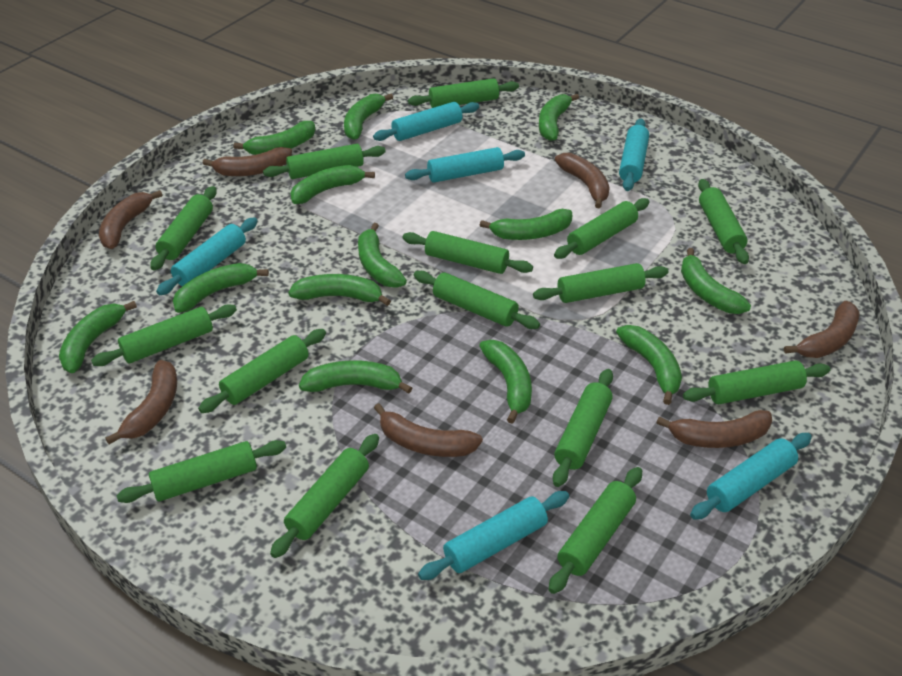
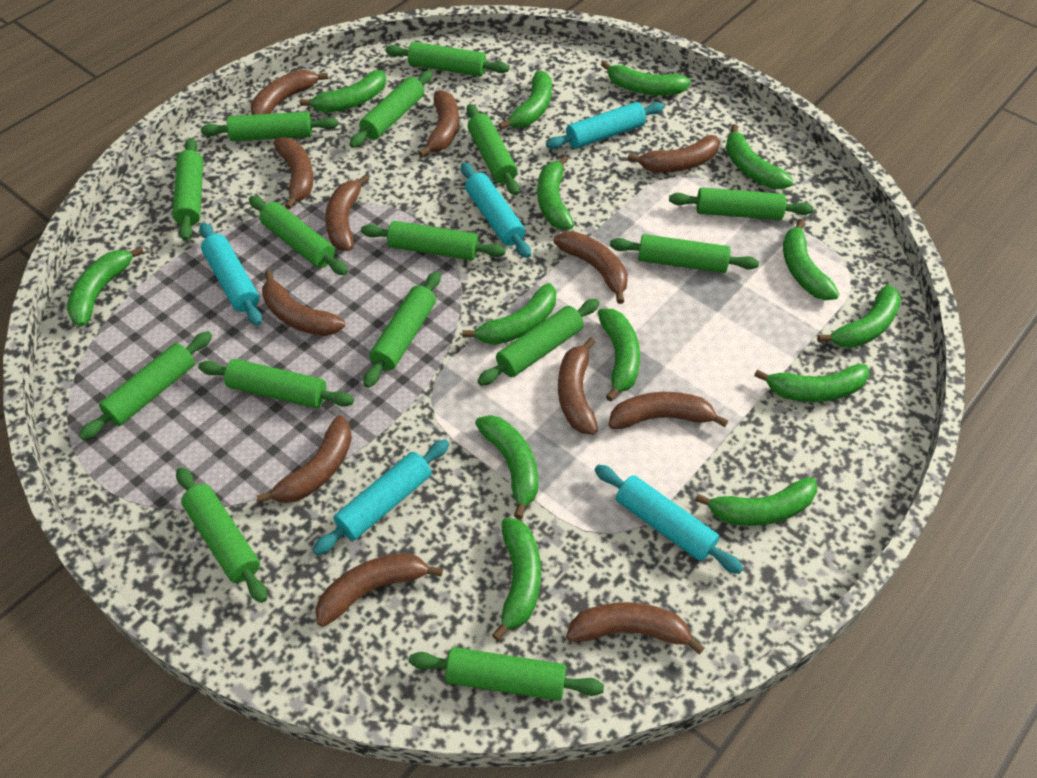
brown banana: [99,190,162,249] [105,360,177,445] [202,147,292,176] [374,403,483,457] [555,153,610,208] [656,410,772,448] [784,301,860,358] = 7 -> [251,70,328,115] [256,416,352,503] [262,270,345,336] [274,137,313,209] [315,553,443,627] [325,174,369,251] [418,90,459,157] [553,231,628,304] [558,337,598,435] [566,602,705,655] [608,392,728,429] [628,135,720,173] = 12
green banana: [59,301,137,373] [173,263,269,313] [233,121,316,155] [288,274,391,306] [290,165,375,204] [299,360,412,394] [344,94,393,140] [358,223,407,288] [479,340,532,424] [480,209,572,240] [539,94,579,141] [616,325,682,405] [681,248,751,314] = 13 -> [67,246,144,326] [300,70,386,113] [463,283,556,345] [475,415,538,519] [492,518,541,641] [498,71,552,129] [537,155,574,230] [598,309,640,402] [601,60,691,95] [695,477,817,526] [726,124,793,189] [754,364,869,402] [783,219,840,300] [817,285,901,348] = 14
turquoise rolling pin: [156,217,258,295] [373,102,479,141] [405,147,525,183] [418,491,569,580] [619,119,649,191] [690,433,812,520] = 6 -> [199,223,262,326] [313,440,449,555] [461,162,531,258] [546,102,665,149] [595,464,743,574] = 5

